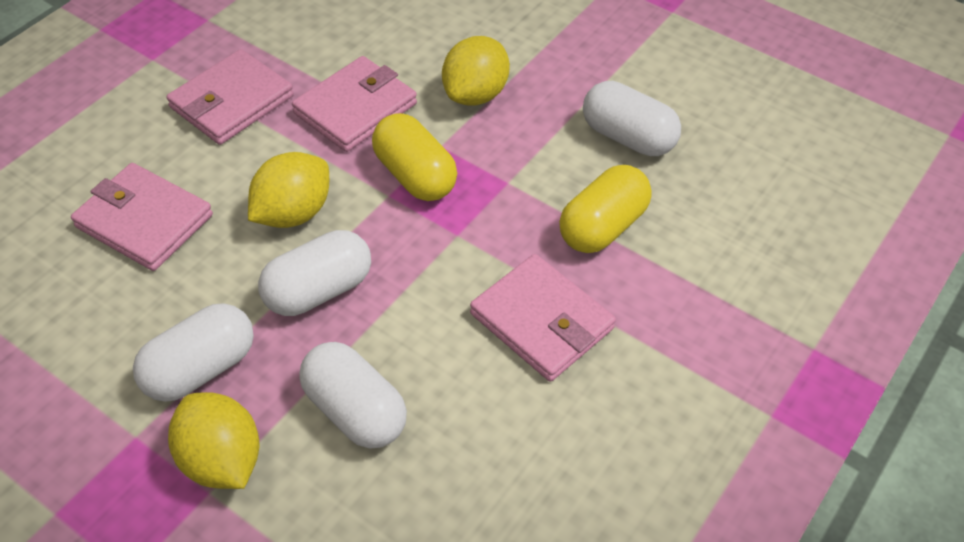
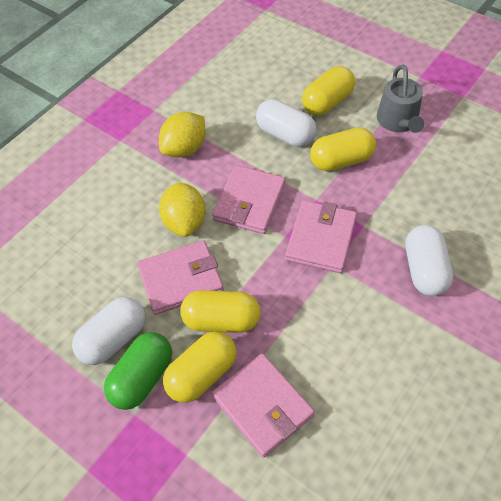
green capsule: none = 0 -> [104,332,172,410] = 1
grey watering can: none = 0 -> [377,64,424,133] = 1
white capsule: [133,303,254,402] [258,230,371,316] [299,342,407,449] [583,81,681,156] = 4 -> [72,297,145,365] [256,99,317,147] [406,225,453,296] = 3
yellow capsule: [372,113,457,201] [559,165,652,253] = 2 -> [163,331,236,403] [180,290,260,333] [302,66,355,115] [310,127,376,171] = 4
yellow lemon: [168,392,259,489] [248,152,329,228] [442,36,510,106] = 3 -> [159,112,206,158] [159,182,206,237] = 2

